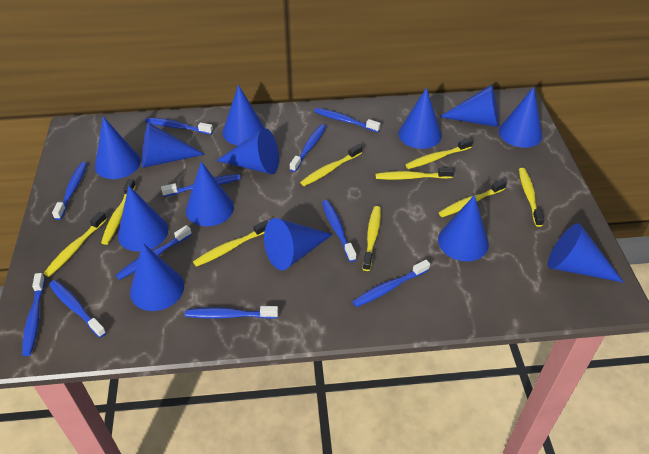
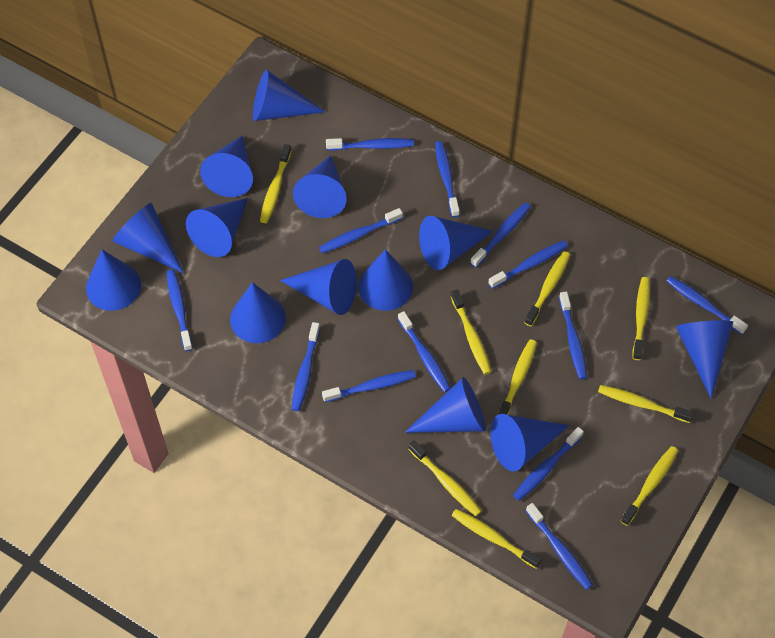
blue toothbrush: [22,273,45,356] [49,280,106,338] [52,162,87,220] [116,225,192,280] [145,117,213,134] [161,174,241,197] [185,306,278,319] [290,124,326,172] [314,108,381,132] [322,200,356,262] [352,260,430,307] = 11 -> [167,270,193,351] [292,322,320,411] [319,208,403,253] [322,370,416,402] [326,138,414,151] [398,311,451,392] [435,141,460,217] [470,203,531,267] [488,240,568,289] [513,427,584,501] [526,503,593,590] [559,291,587,379] [666,276,748,334] = 13

